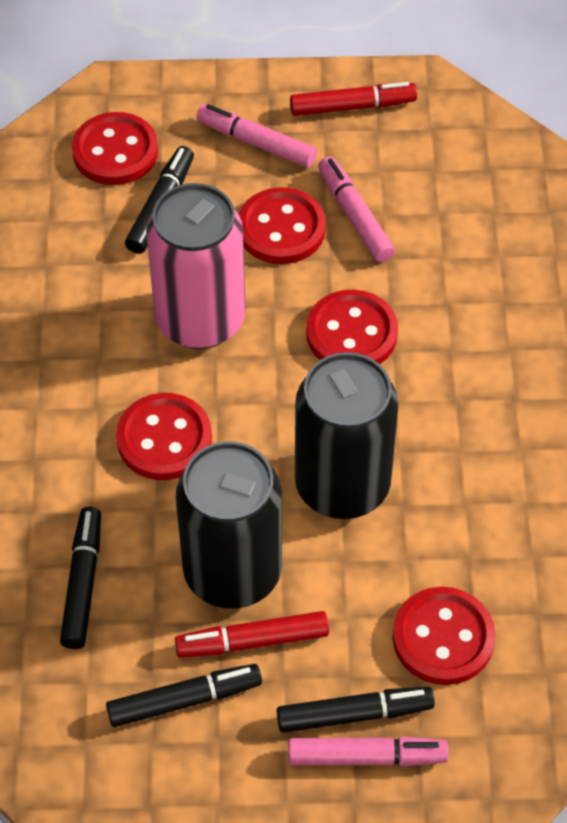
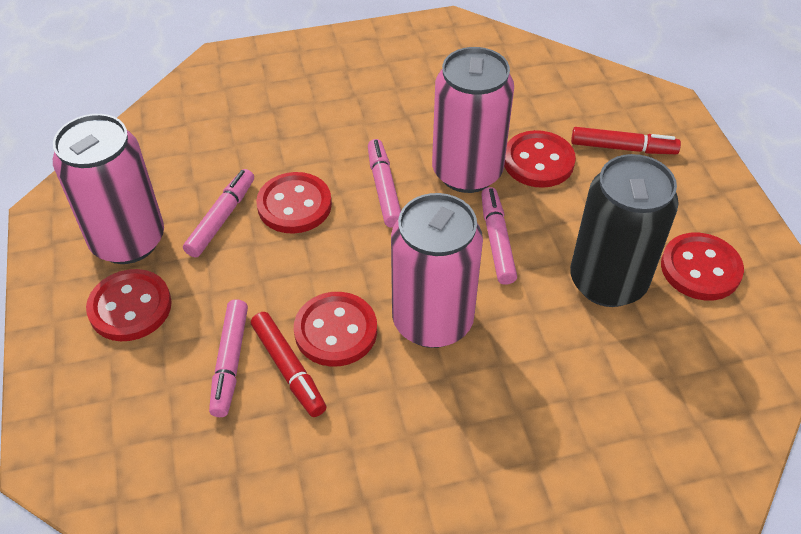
black can: [176,441,282,609] [295,352,399,519] = 2 -> [570,154,679,307] = 1
black marker: [60,507,101,649] [106,664,262,727] [125,146,194,254] [277,687,435,733] = 4 -> none = 0
pink can: [146,183,246,349] = 1 -> [53,114,164,264] [391,193,483,348] [432,47,514,193] = 3
pink marker: [197,104,317,168] [288,736,449,766] [318,156,395,262] = 3 -> [183,169,254,258] [209,299,248,417] [368,139,401,228] [481,187,517,285] = 4

